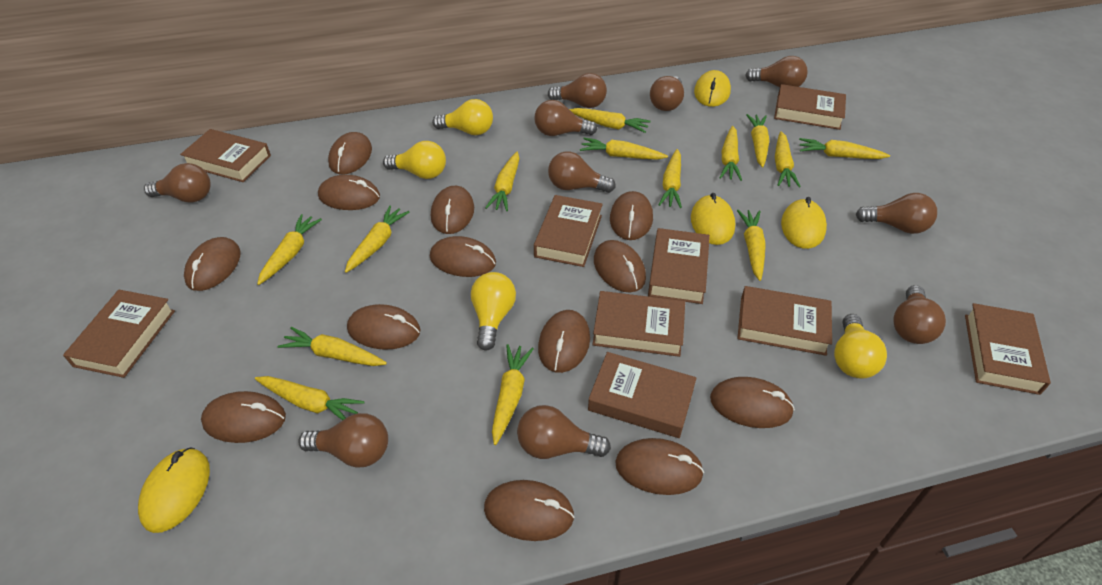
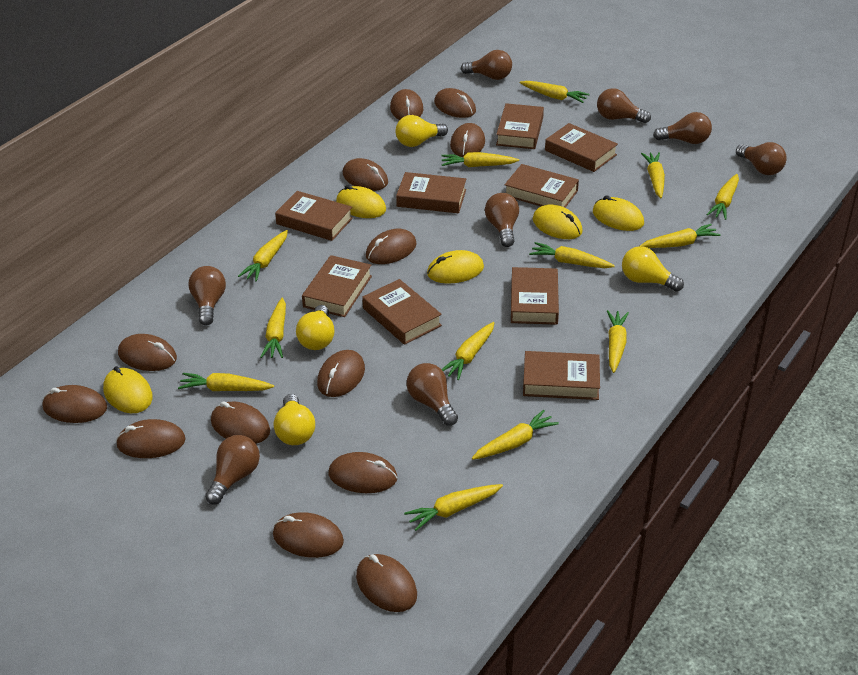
brown light bulb: [144,163,210,203] [298,413,388,468] [517,405,611,459] [534,100,597,136] [548,73,607,108] [548,152,616,193] [650,76,684,111] [745,56,807,87] [856,193,937,234] [893,285,946,344] = 10 -> [188,266,226,326] [205,435,260,505] [407,363,458,426] [461,50,512,80] [485,193,519,247] [597,88,651,123] [653,112,712,144] [736,142,787,175] = 8
yellow carrot: [255,376,365,420] [257,214,322,285] [277,327,387,366] [345,206,409,273] [485,152,520,211] [492,344,534,445] [569,108,651,133] [580,138,668,160] [659,149,682,208] [719,126,742,181] [737,210,766,281] [746,114,769,167] [775,131,801,187] [799,138,890,159] = 14 -> [178,373,274,391] [238,230,288,282] [260,297,286,358] [404,484,503,531] [441,152,519,167] [441,322,494,380] [472,410,559,460] [520,81,590,103] [529,242,615,268] [607,310,629,373] [640,224,721,248] [641,152,665,198] [706,174,739,220] = 13
yellow mouse: [138,447,210,533] [691,193,735,245] [694,70,731,107] [781,197,827,249] = 4 -> [103,366,153,413] [336,185,386,218] [427,250,484,284] [533,204,583,239] [593,195,644,231] = 5

